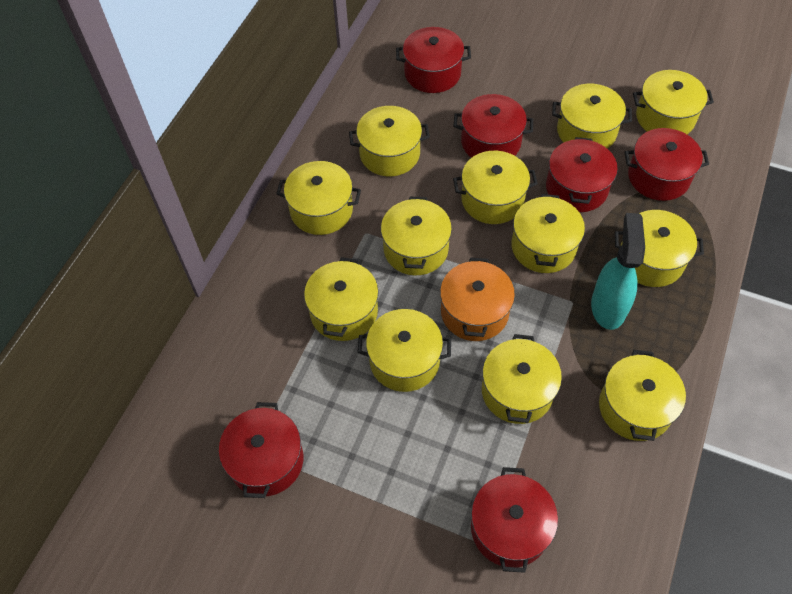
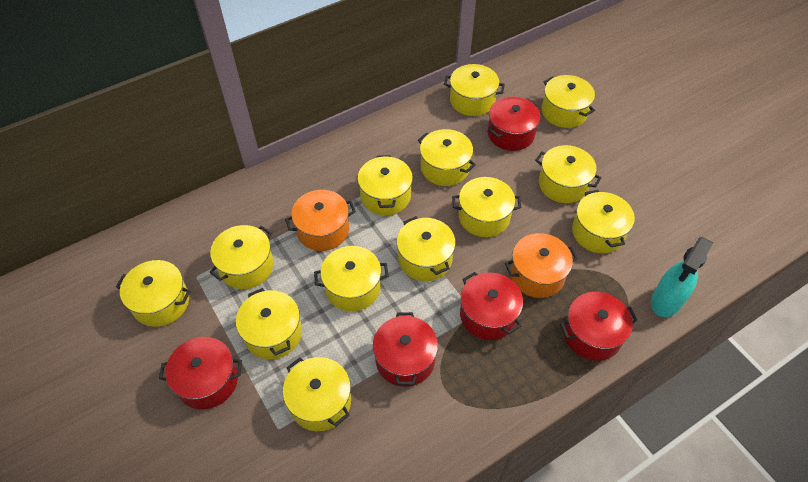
orange pot: [440,257,515,341] = 1 -> [285,190,356,251] [505,233,578,298] = 2
red pot: [219,402,303,498] [396,27,471,93] [454,94,533,158] [471,467,558,573] [546,137,618,212] [625,128,709,201] = 6 -> [159,337,242,409] [373,312,438,387] [460,272,523,340] [488,96,540,151] [560,292,638,361] = 5
yellow pot: [276,161,361,235] [304,257,379,341] [349,106,430,176] [357,309,451,392] [381,197,452,275] [453,151,538,224] [482,334,562,424] [511,194,585,273] [552,84,632,149] [599,350,686,441] [615,210,704,287] [633,70,714,134] = 12 -> [116,260,191,327] [209,225,274,289] [236,288,302,359] [283,357,351,431] [314,246,389,311] [357,155,413,215] [397,216,456,281] [418,129,476,186] [444,64,505,116] [452,177,521,237] [535,145,602,203] [542,75,595,128] [572,190,635,253] = 13

